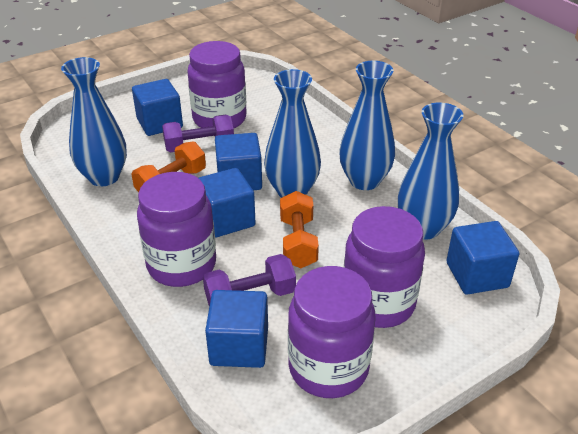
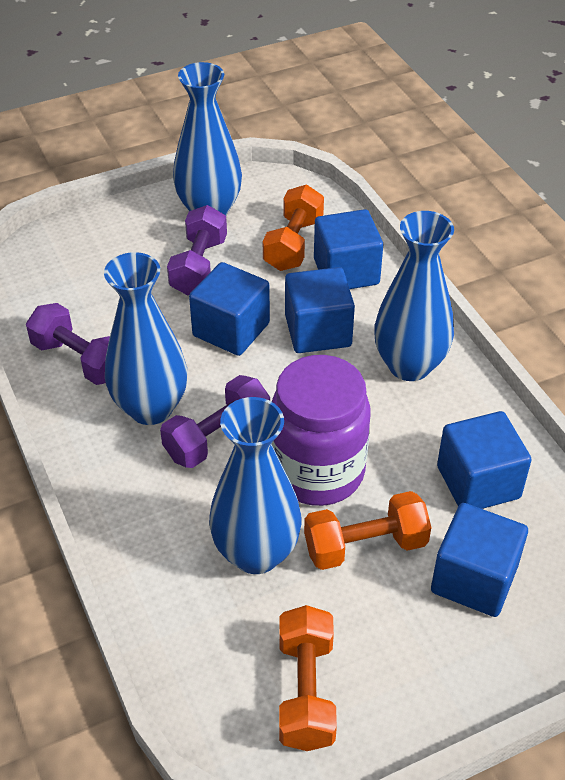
orange dumbbell: [131,141,206,192] [280,191,319,268] = 2 -> [263,185,324,271] [279,605,337,751] [304,491,431,570] = 3
purple dumbbell: [162,115,234,153] [203,254,296,306] = 2 -> [26,303,110,385] [160,375,270,468] [167,205,227,295] = 3
purple jar: [137,172,216,287] [187,41,247,128] [288,266,376,398] [344,206,425,328] = 4 -> [271,355,370,506] = 1

